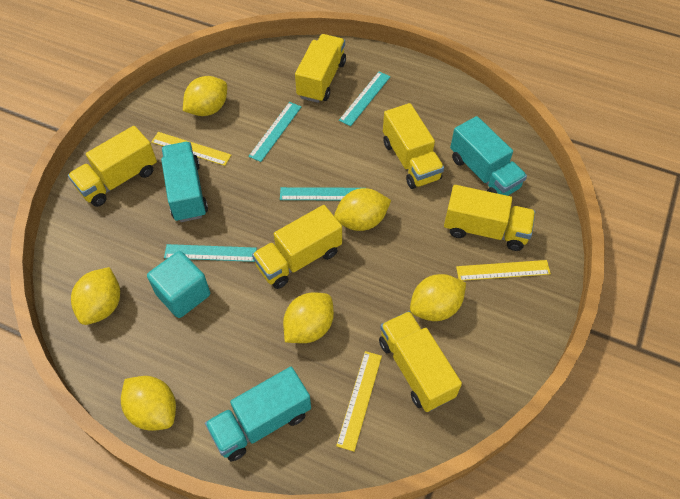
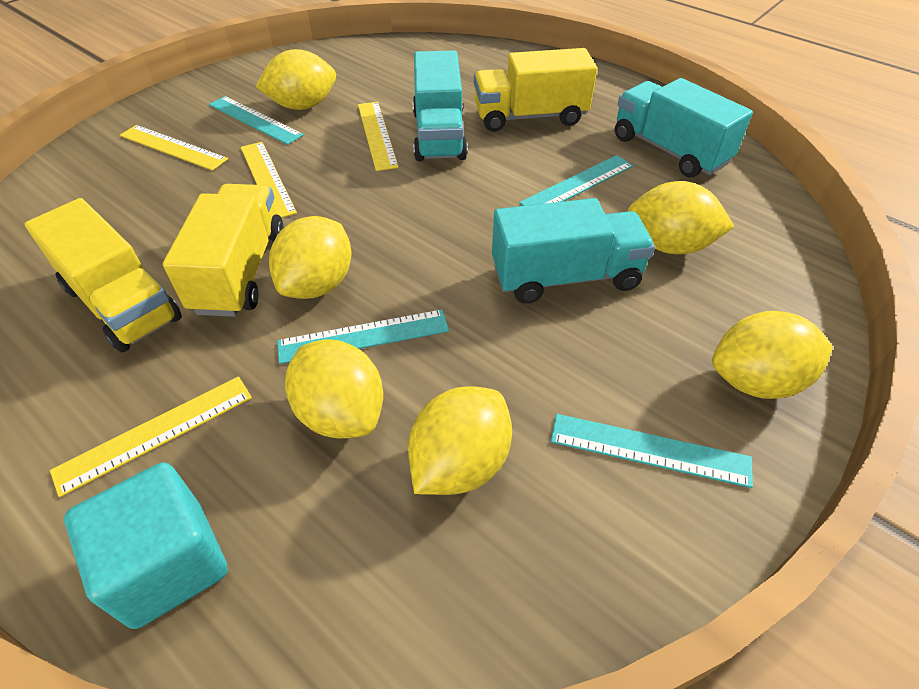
yellow ruler: [151,132,231,166] [336,351,382,452] [456,260,551,281] = 3 -> [50,376,252,497] [120,125,228,171] [241,142,297,218] [358,102,399,171] = 4
yellow truck: [68,126,157,207] [252,205,342,289] [295,34,346,103] [379,311,462,412] [383,103,444,189] [444,185,535,251] = 6 -> [25,198,182,353] [163,184,284,317] [474,48,597,132] = 3

